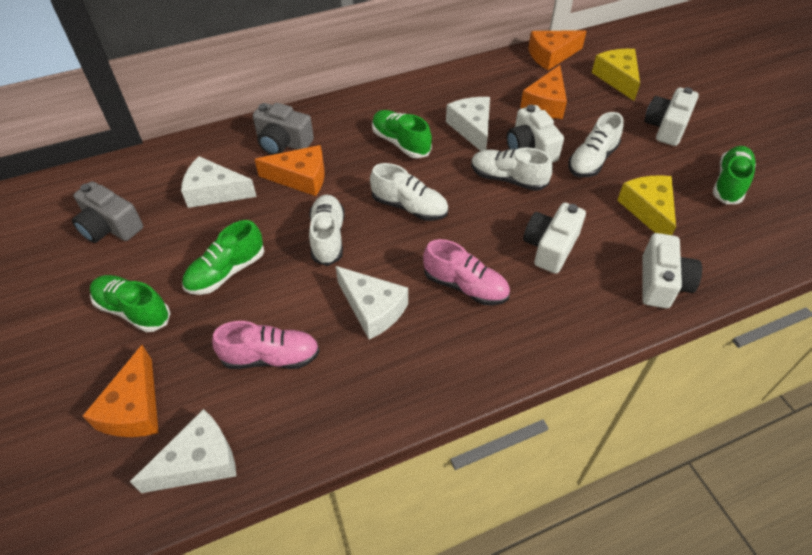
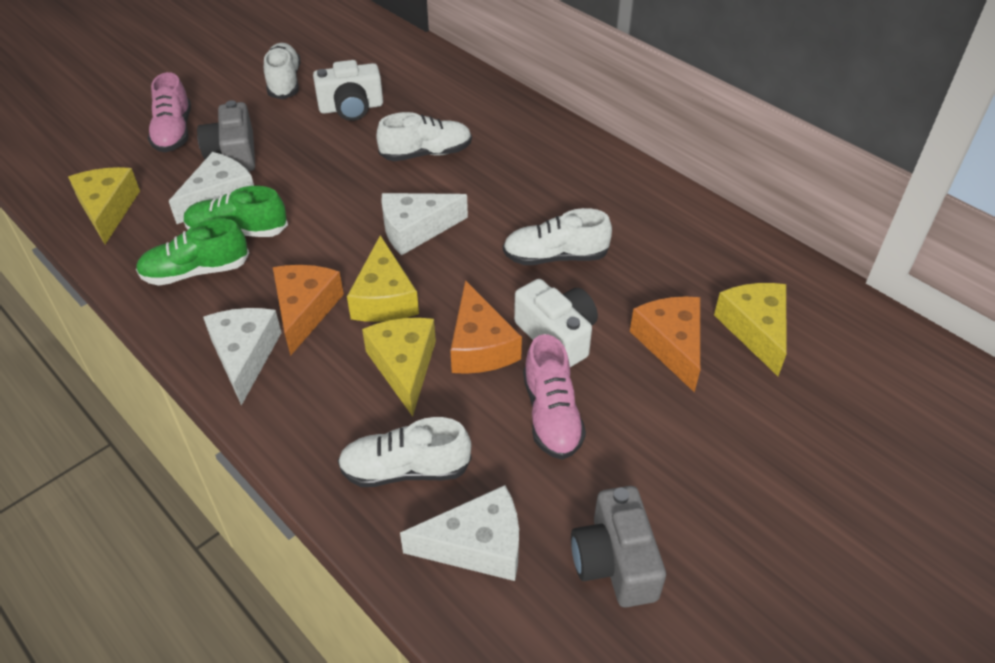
green shoe: [90,275,171,332] [182,220,264,295] [372,110,432,158] [713,146,756,204] = 4 -> [136,219,249,286] [184,186,288,237] = 2
orange cheese: [83,345,159,437] [255,145,325,196] [520,65,567,119] [528,30,587,70] = 4 -> [273,265,344,356] [450,280,522,374] [630,296,700,393] = 3
white camera: [506,105,564,163] [523,203,586,274] [642,233,702,308] [644,87,699,146] = 4 -> [313,60,383,121] [514,279,598,367] = 2
yellow cheese: [592,49,640,101] [617,175,676,235] = 2 -> [68,167,140,244] [347,235,419,322] [362,318,436,417] [714,283,786,376] = 4

